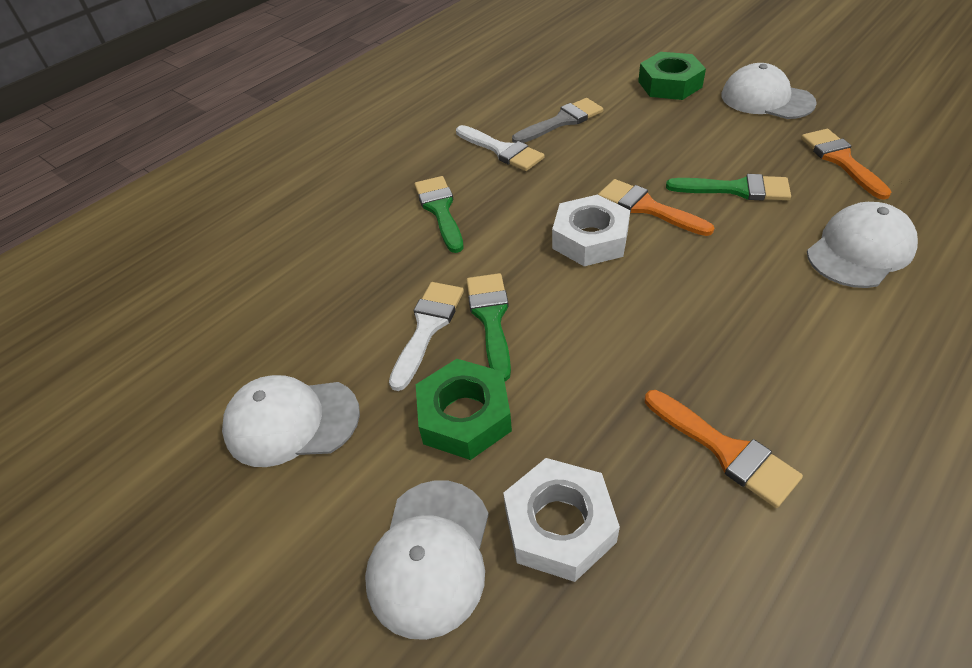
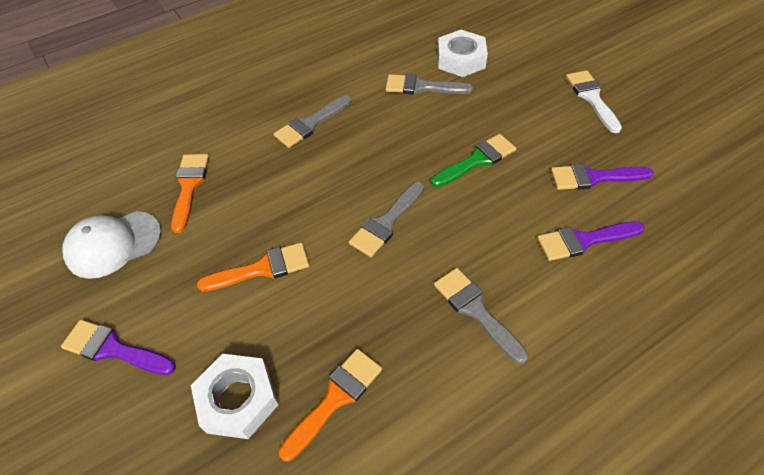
green brush: [414,176,463,253] [466,273,511,381] [666,174,791,201] = 3 -> [431,134,516,187] = 1
green nut: [416,359,512,460] [638,52,706,100] = 2 -> none = 0
grey brush: [512,98,603,143] = 1 -> [274,95,351,148] [349,182,424,257] [386,74,473,94] [434,268,528,364] = 4
purple brush: none = 0 -> [61,320,176,375] [537,221,644,261] [551,164,654,190] = 3
white brush: [389,282,464,391] [456,125,545,171] = 2 -> [566,70,622,133] = 1
white cap: [222,375,360,467] [365,480,489,640] [722,63,817,119] [807,202,918,288] = 4 -> [62,211,161,279] = 1

